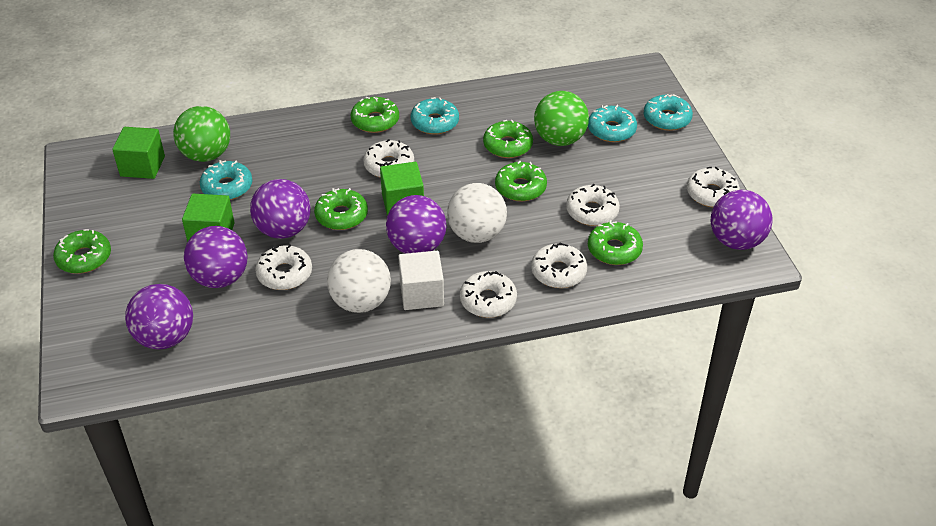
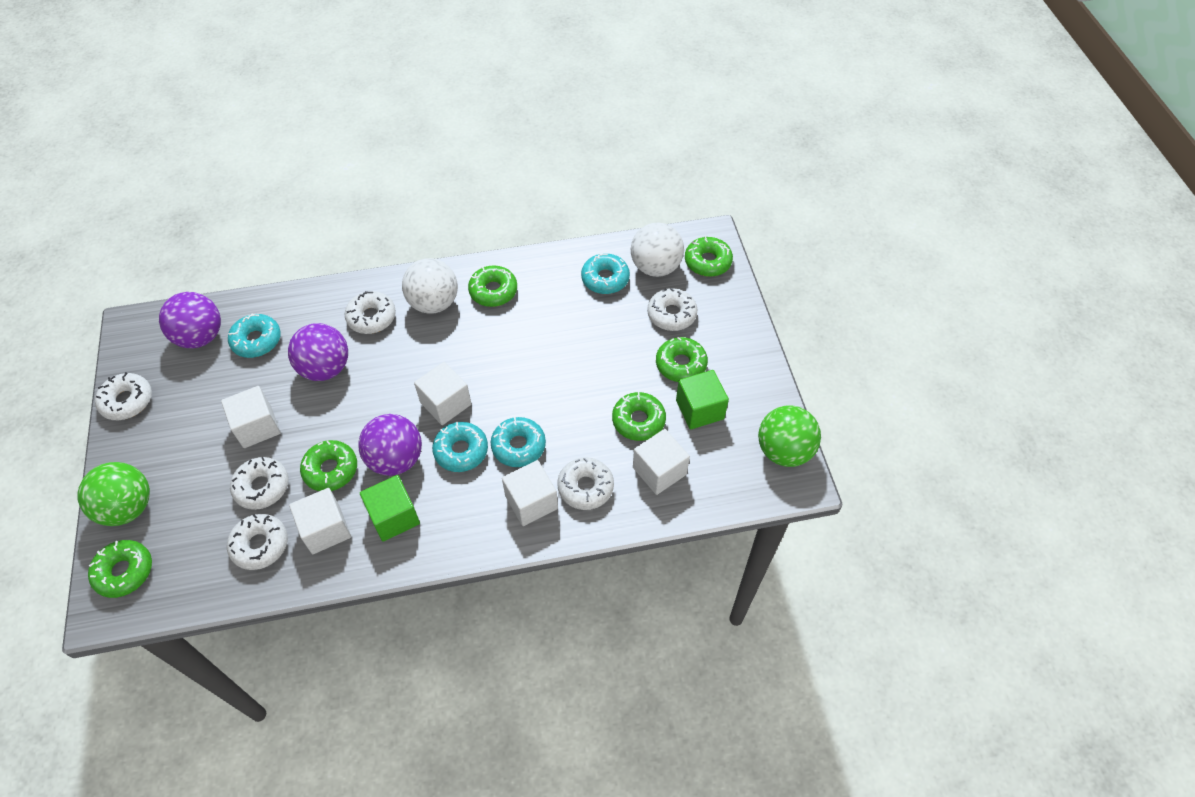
green cube: [112,127,165,179] [182,194,234,242] [380,162,424,216] = 3 -> [360,475,420,542] [676,370,729,430] = 2
purple ball: [125,284,193,349] [184,226,248,288] [250,179,310,239] [386,195,446,254] [710,190,773,250] = 5 -> [159,292,221,348] [288,323,348,381] [358,414,422,476] = 3
white cube: [398,251,444,310] = 1 -> [221,386,281,448] [289,488,351,554] [414,362,472,425] [502,460,558,526] [633,429,690,495] = 5

